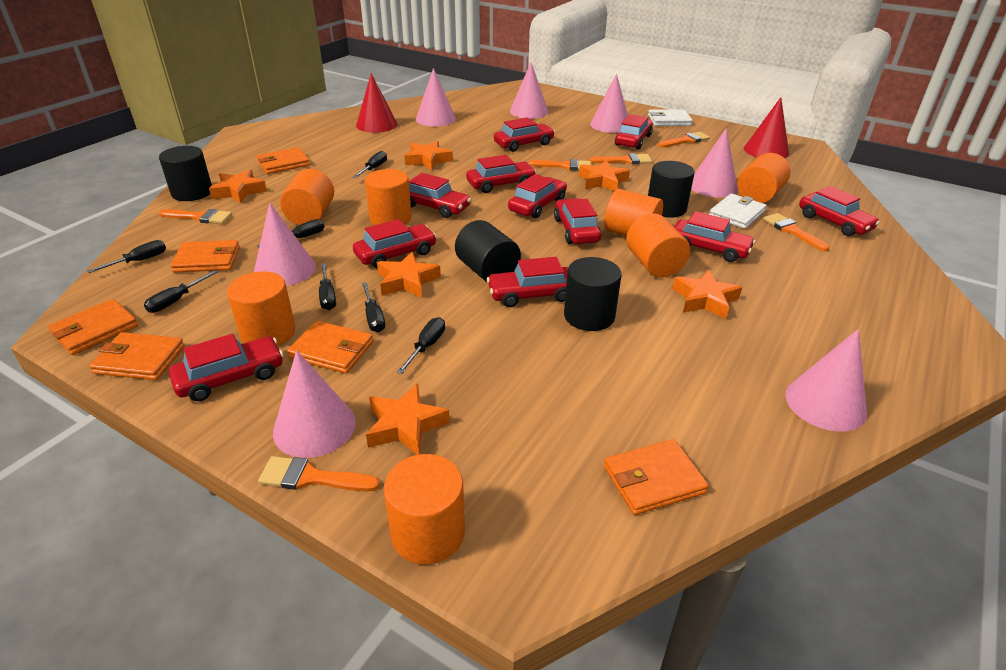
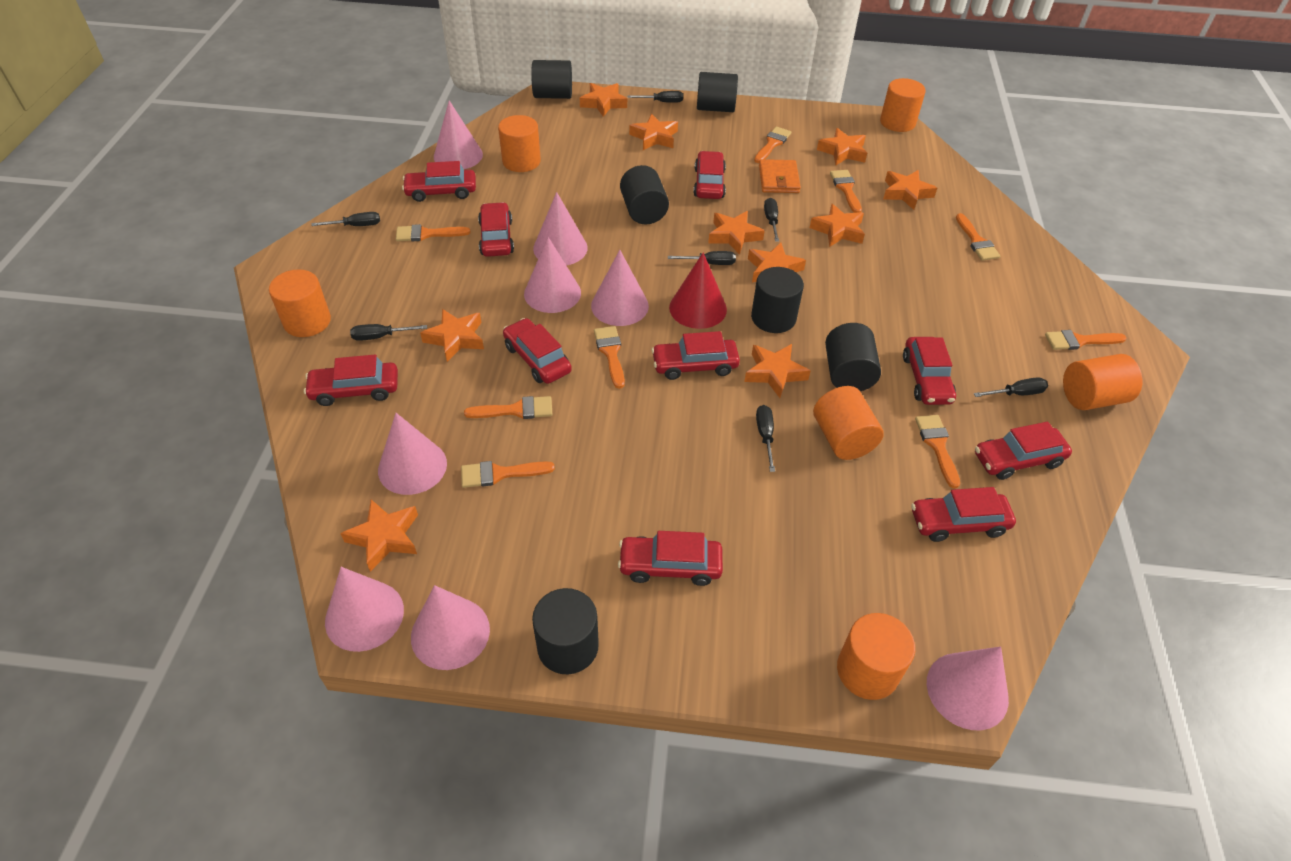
black cylinder: [159,146,212,201] [455,220,521,283] [564,257,622,331] [648,161,695,218] = 4 -> [531,60,572,99] [532,588,599,674] [620,165,669,225] [697,72,738,112] [751,267,804,333] [825,323,881,391] = 6
orange brush: [159,209,232,224] [258,456,380,491] [528,159,591,171] [589,153,652,164] [658,132,710,147] [763,213,829,251] = 6 -> [396,224,470,241] [461,461,555,488] [464,396,552,419] [594,326,625,389] [754,127,791,163] [830,170,862,213] [915,415,960,489] [956,213,1000,261] [1045,330,1126,350] = 9
orange cylinder: [227,271,296,346] [280,169,334,225] [365,169,412,225] [384,454,465,565] [604,189,663,236] [626,213,690,278] [737,153,791,203] = 7 -> [269,269,331,337] [498,115,541,172] [813,386,884,460] [837,613,915,700] [880,78,926,132] [1063,354,1142,410] = 6
orange star: [209,169,267,203] [366,384,450,455] [377,252,441,298] [404,141,453,170] [579,161,630,191] [672,270,742,319] = 6 -> [340,499,418,572] [420,309,484,362] [580,83,627,117] [629,114,678,150] [708,211,765,255] [745,344,810,398] [748,243,806,282] [810,204,865,247] [817,128,867,165] [883,170,937,210] = 10
orange wallet: [48,299,138,355] [89,332,185,380] [170,240,240,273] [257,147,310,174] [287,321,373,373] [604,439,709,515] = 6 -> [759,159,801,193] = 1
pink cone: [254,203,316,286] [273,350,356,458] [416,68,456,127] [510,63,549,119] [590,74,628,133] [691,128,738,198] [785,329,867,432] = 7 -> [325,567,404,652] [378,413,447,495] [411,585,490,670] [434,101,483,169] [524,237,581,313] [533,192,588,265] [591,250,649,326] [927,647,1009,730] = 8
red car: [169,334,283,401] [353,219,437,269] [409,173,471,218] [466,155,536,193] [487,257,568,307] [494,117,555,152] [508,174,567,218] [554,198,601,244] [615,114,653,149] [674,211,756,262] [799,186,880,236] = 11 -> [304,355,398,406] [402,161,476,202] [478,202,514,257] [503,318,572,384] [618,531,723,586] [651,331,740,380] [693,151,726,199] [903,337,956,405] [911,487,1016,542] [975,422,1072,480] = 10
red cone: [356,73,397,133] [744,97,789,158] = 2 -> [669,252,727,329] = 1
white wallet: [648,109,693,126] [709,194,767,229] = 2 -> none = 0

